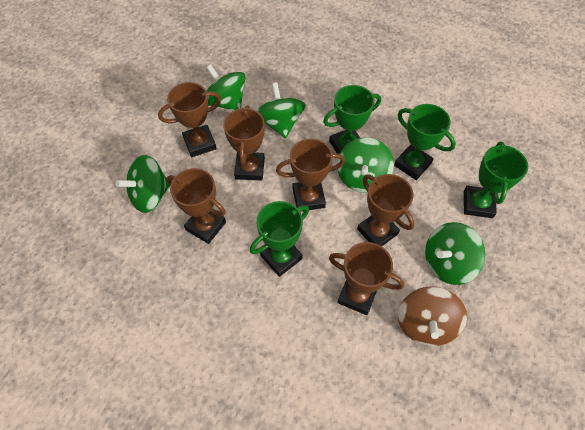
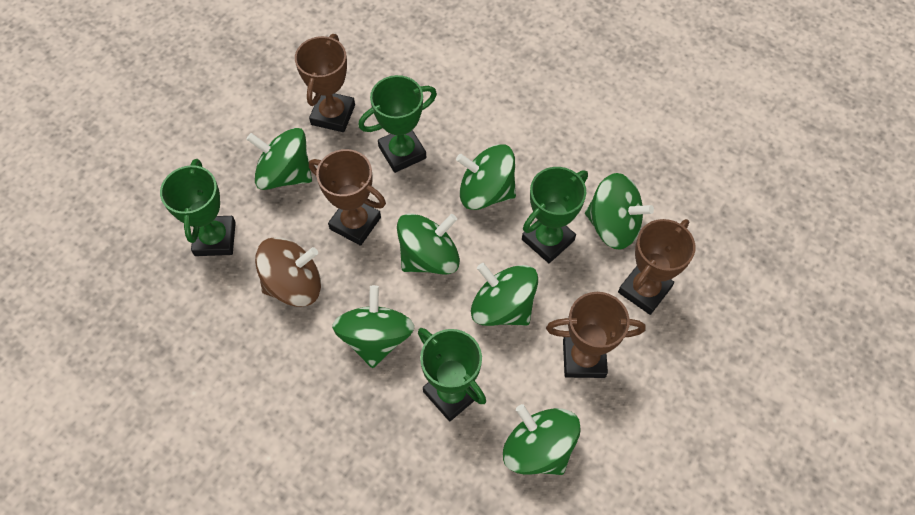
brown trophy: [158,82,221,157] [166,168,226,244] [223,105,265,181] [276,139,345,211] [329,242,404,315] [357,174,414,246] = 6 -> [295,34,355,132] [309,149,386,246] [546,292,646,378] [618,219,695,315] = 4
green spinning top: [116,155,170,213] [206,64,246,111] [256,82,306,138] [337,137,394,193] [425,222,485,285] = 5 -> [246,128,312,190] [332,285,414,368] [397,213,460,275] [456,144,516,210] [471,263,538,326] [503,404,581,475] [585,173,654,250] = 7

